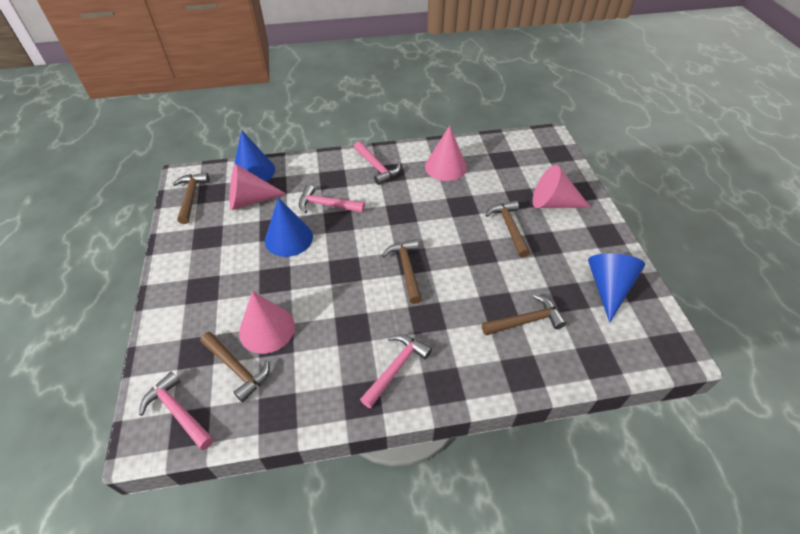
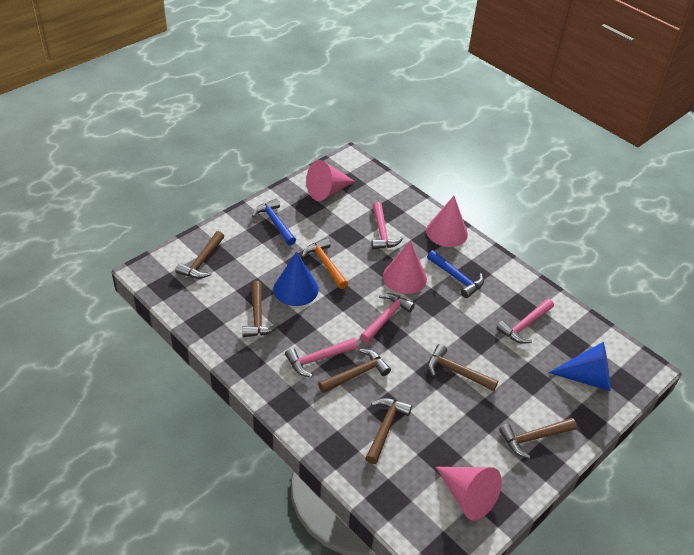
blue cone: [234,130,275,181] [265,198,313,257] [588,253,645,322] = 3 -> [273,252,319,306] [548,342,611,391] = 2
blue hammer: none = 0 -> [252,199,296,245] [427,250,484,298] = 2
brown hammer: [173,173,209,224] [200,332,270,402] [382,239,422,304] [482,294,566,335] [486,201,530,258] = 5 -> [175,231,224,279] [243,281,279,337] [318,349,391,393] [365,398,412,464] [428,344,498,391] [499,418,577,459] = 6
orange hammer: none = 0 -> [302,238,348,289] = 1

